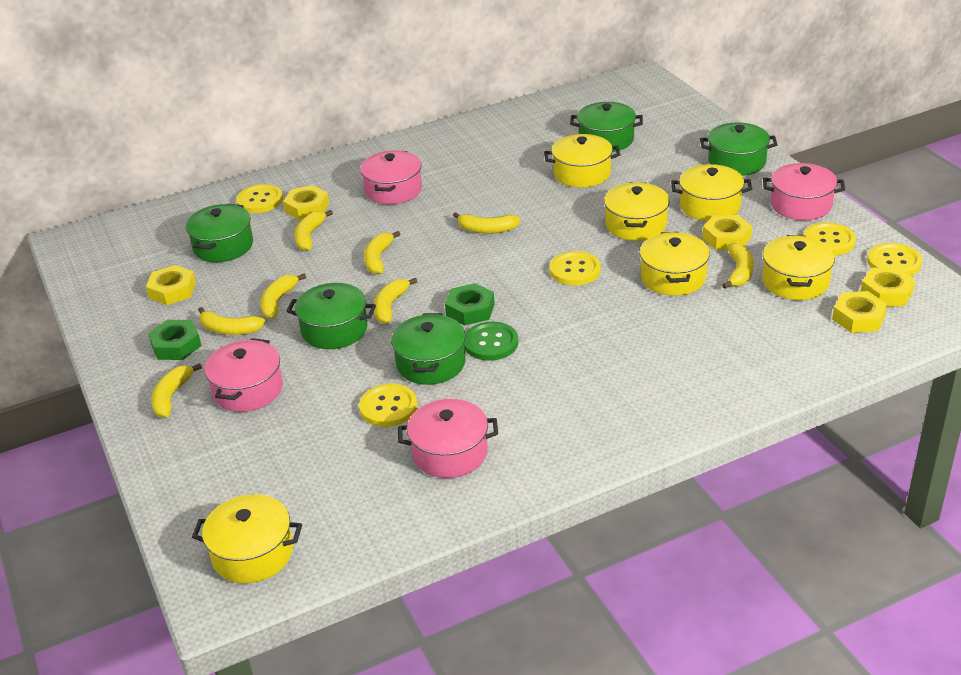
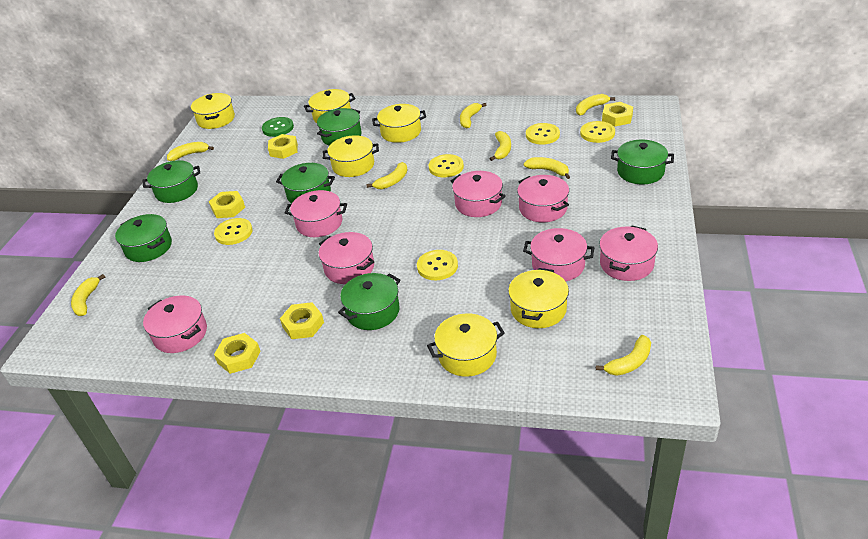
green nut: [148,320,201,360] [445,283,495,325] = 2 -> none = 0
green pot: [186,204,253,262] [287,283,376,349] [391,313,466,385] [570,102,643,152] [700,122,778,176] = 5 -> [115,214,172,262] [143,160,200,203] [276,163,335,204] [317,108,362,146] [338,273,400,330] [611,140,674,184] = 6
pink pot: [204,338,283,412] [360,150,422,205] [398,399,498,478] [763,163,845,220] = 4 -> [143,295,207,353] [285,190,347,237] [319,232,374,284] [451,171,506,217] [517,175,569,222] [523,228,595,281] [599,226,658,281] = 7

